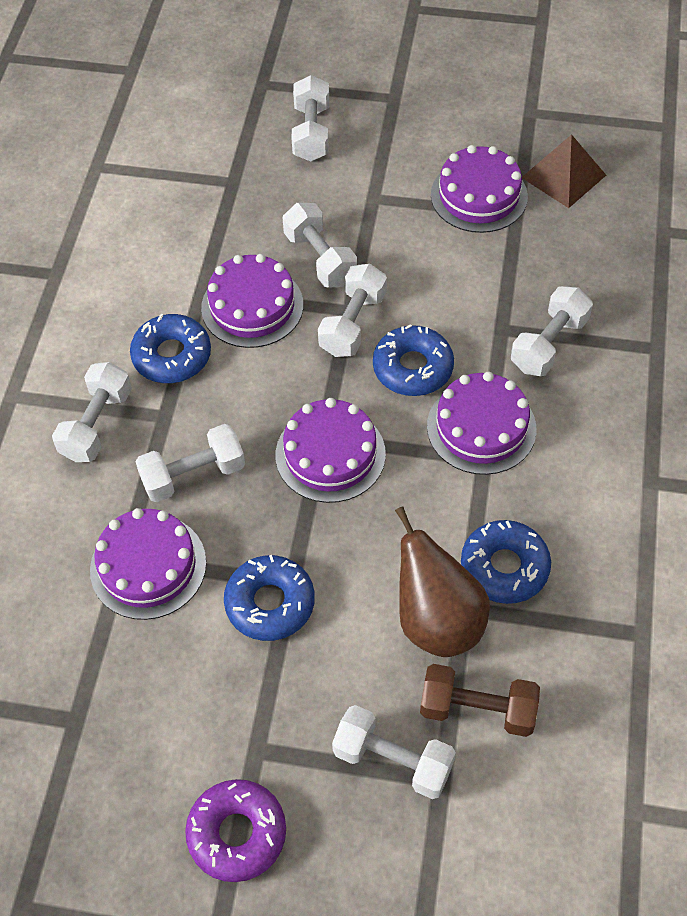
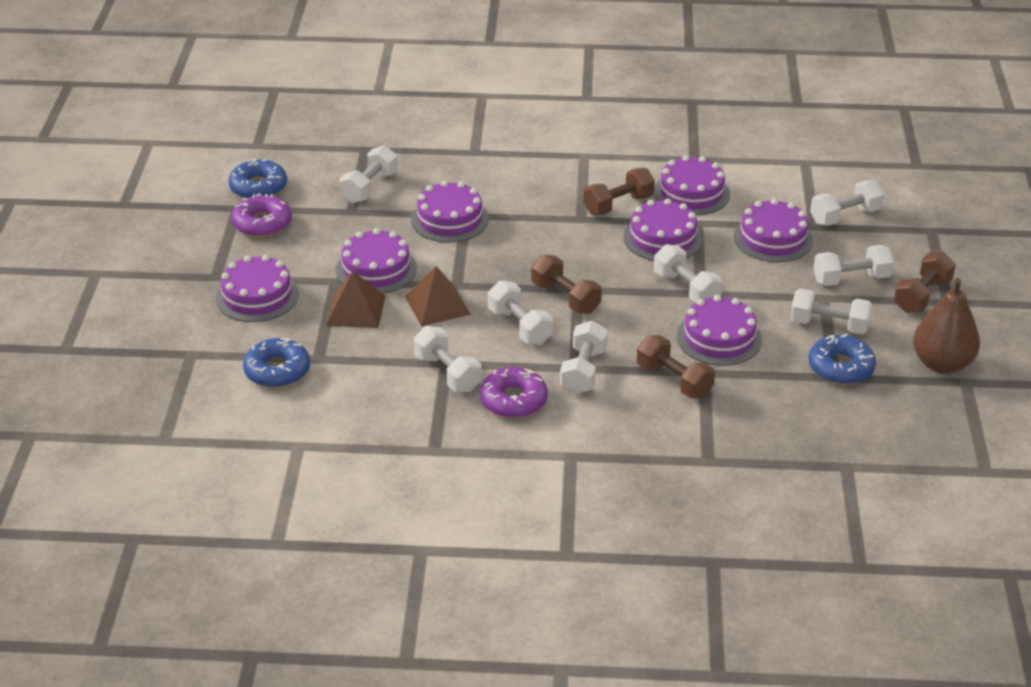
blue donut: [130,314,211,383] [224,555,315,641] [373,324,454,396] [461,520,551,604] = 4 -> [228,159,287,198] [243,338,310,388] [808,334,876,385] = 3
brown dumbbell: [420,664,540,737] = 1 -> [531,254,602,314] [583,168,655,215] [637,335,715,398] [894,252,956,313] = 4
brown pyramid: [522,134,606,208] = 1 -> [326,271,385,328] [405,266,471,327] = 2
purple cake: [90,508,206,620] [201,254,303,348] [275,398,386,503] [427,372,536,475] [431,145,528,233] = 5 -> [216,255,299,322] [336,228,417,293] [411,180,489,243] [623,198,703,261] [654,155,730,215] [677,295,762,366] [734,199,813,262] = 7
purple donut: [185,779,286,882] = 1 -> [231,194,292,237] [480,367,548,418] = 2
white dumbbell: [52,362,132,462] [135,424,245,502] [283,203,357,288] [292,75,329,161] [318,264,387,357] [332,705,456,799] [511,286,593,376] = 7 -> [339,145,398,203] [414,326,482,392] [488,281,553,345] [560,321,608,394] [654,244,723,303] [790,288,872,334] [810,180,884,226] [813,245,894,286] = 8

